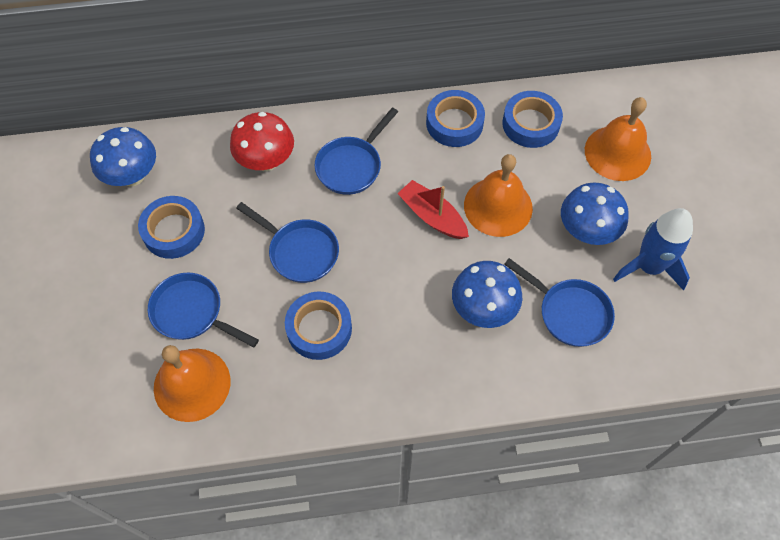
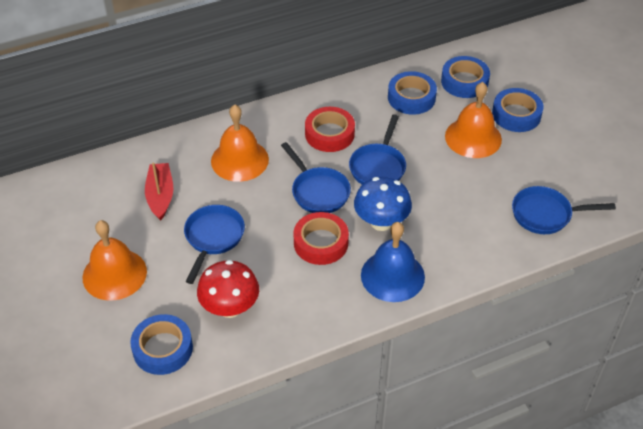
blue bell: none = 0 -> [361,222,425,302] = 1
blue mushroom: [90,127,156,187] [452,261,522,328] [561,182,629,245] = 3 -> [354,177,412,231] = 1
blue rocket: [613,208,693,291] = 1 -> none = 0
red tape: none = 0 -> [293,212,349,265] [305,107,355,152] = 2

